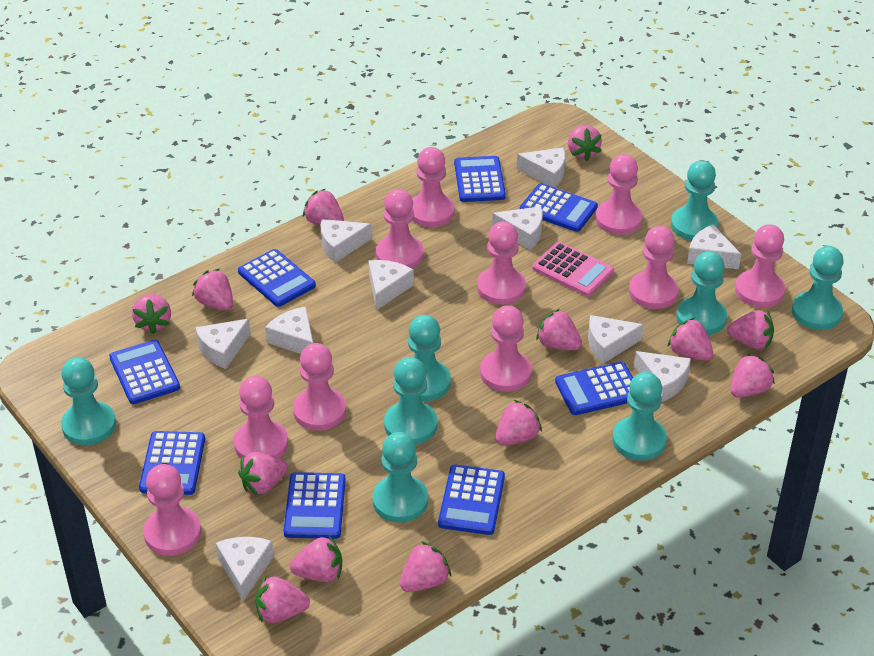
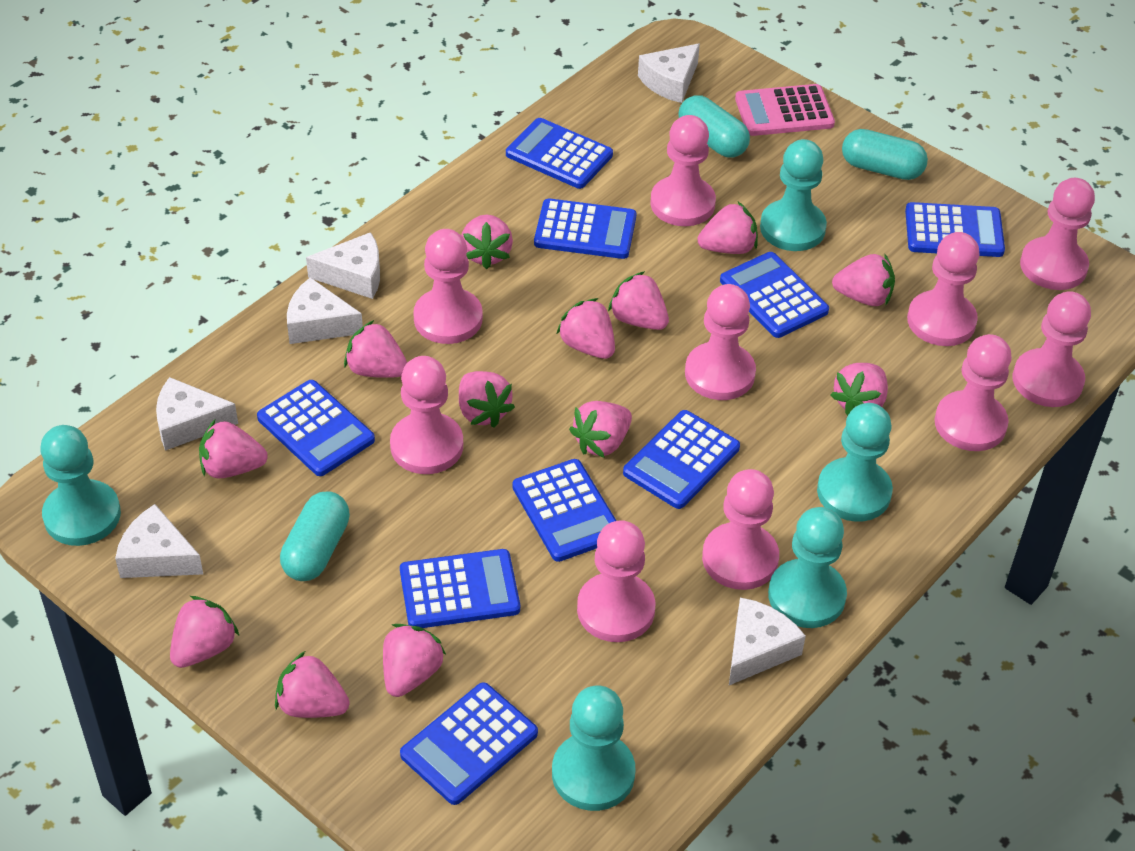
blue calculator: [109,340,180,404] [139,431,205,495] [238,249,316,307] [283,472,346,539] [438,465,505,535] [454,156,506,202] [520,183,598,232] [555,362,633,415] = 8 -> [257,380,375,476] [400,549,520,628] [400,682,538,805] [506,118,613,189] [512,459,616,562] [534,198,636,259] [623,410,740,509] [720,252,829,338] [905,202,1005,257] = 9
turquoise capsule: none = 0 -> [280,491,350,581] [679,95,750,158] [842,129,928,180] = 3
turquoise pawn: [61,357,116,445] [372,432,428,523] [384,357,437,445] [408,315,451,401] [612,372,667,461] [671,160,719,241] [676,251,727,335] [792,246,844,330] = 8 -> [40,425,121,546] [552,686,636,811] [760,139,827,251] [768,507,847,628] [817,403,893,522] = 5
white cheese: [195,319,251,369] [216,537,274,601] [265,307,313,354] [320,219,372,263] [368,260,414,310] [492,206,543,250] [517,147,565,188] [588,315,644,364] [634,351,691,402] [687,224,741,269] = 10 -> [115,504,203,578] [156,377,238,451] [287,277,363,344] [306,232,380,299] [638,43,700,103] [729,597,806,685] = 6

